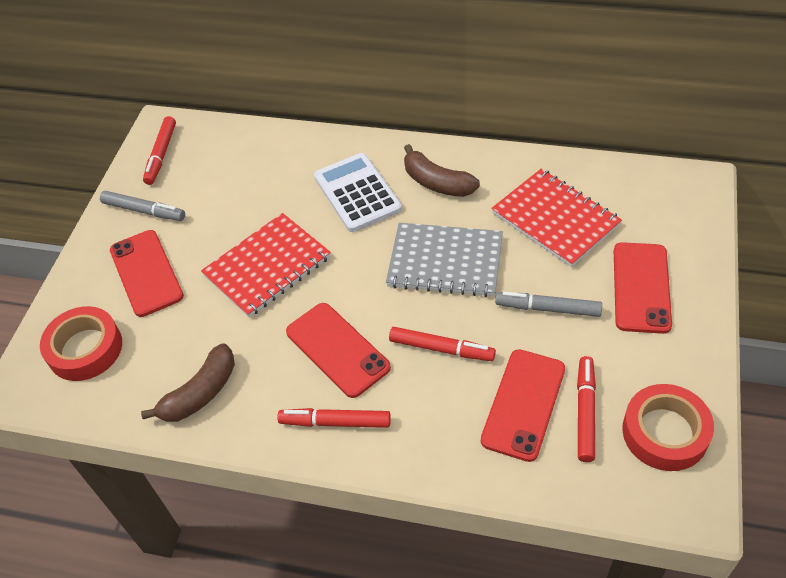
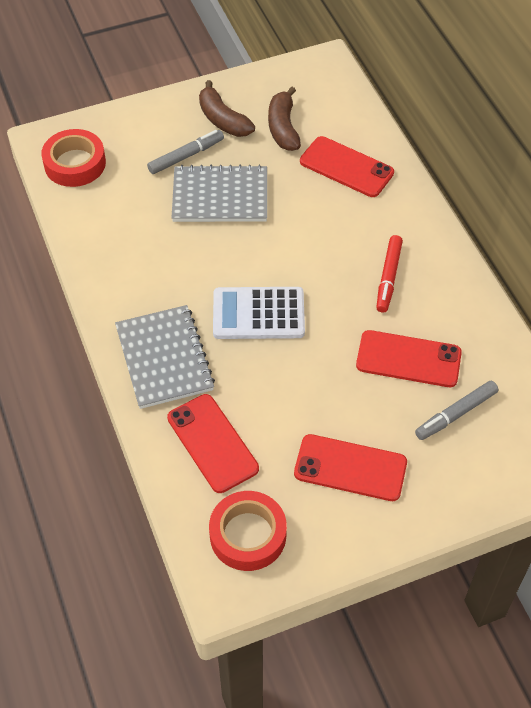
grey notebook: [386,223,503,297] = 1 -> [115,305,215,409] [172,165,267,222] = 2
red marker: [143,116,176,185] [277,408,391,428] [389,327,496,361] [577,356,596,462] = 4 -> [376,235,403,313] = 1
red notebook: [201,213,331,318] [491,169,622,267] = 2 -> none = 0

